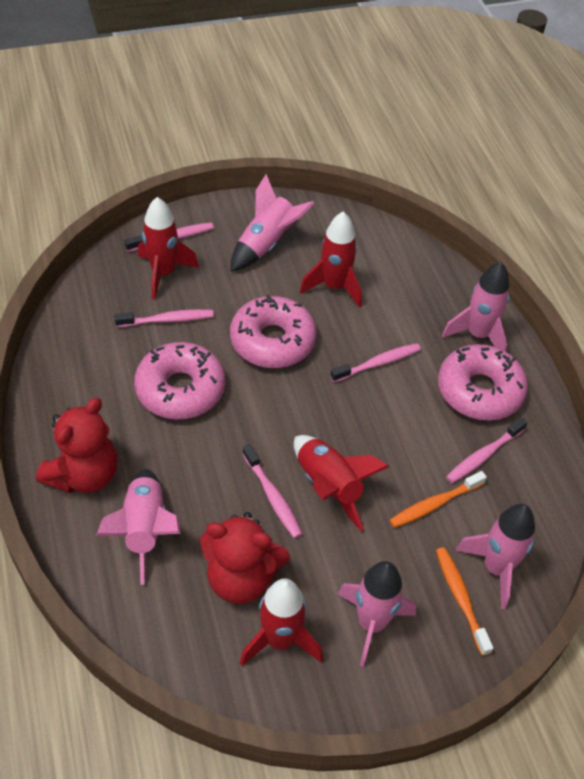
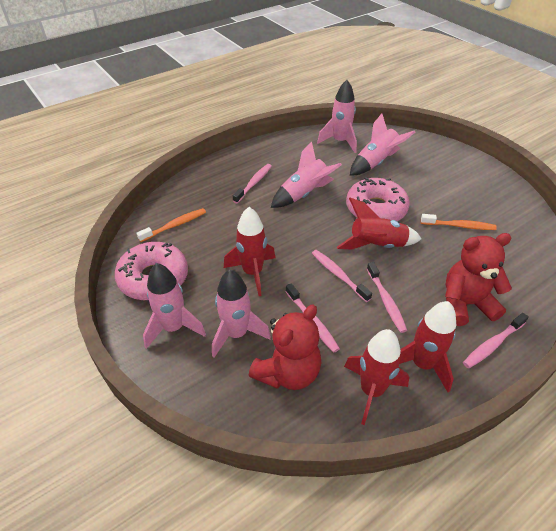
pink donut: [134,342,225,420] [230,294,317,368] [438,344,528,421] = 3 -> [115,242,188,300] [346,177,410,221] = 2

